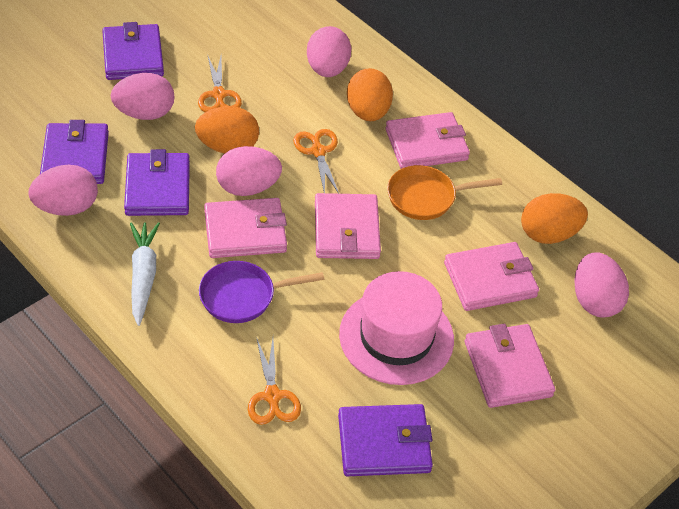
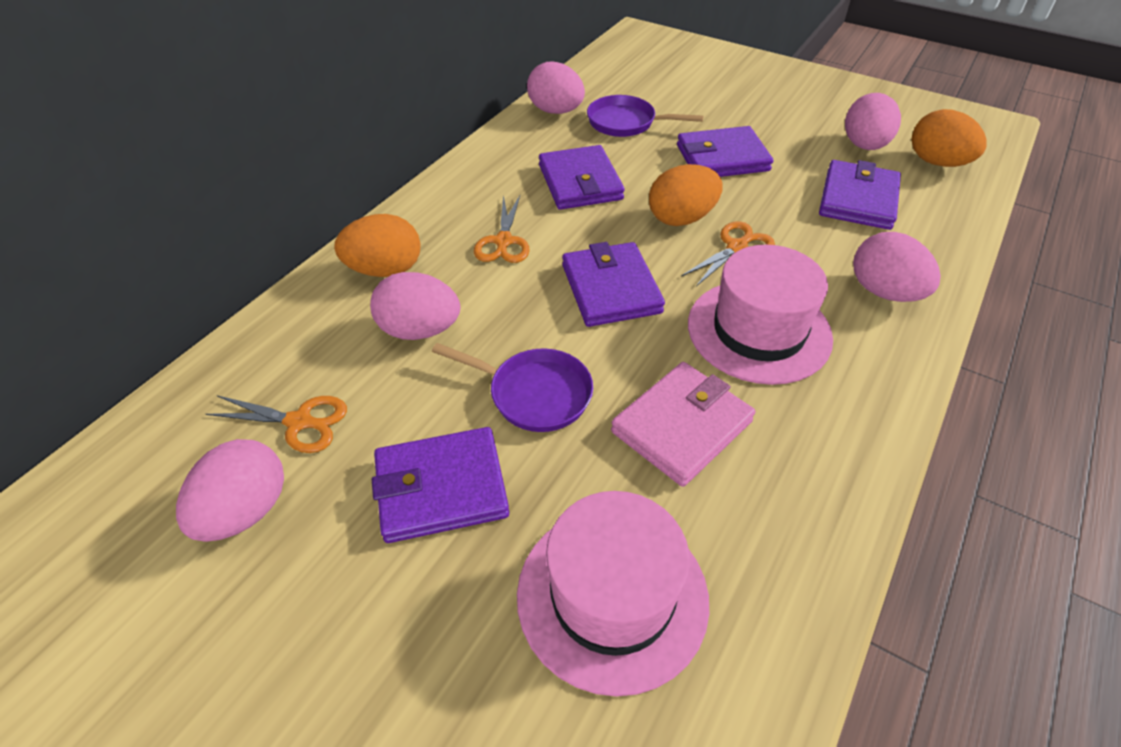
orange pan: [387,165,502,220] = 1 -> none = 0
pink hat: [339,271,454,385] = 1 -> [517,491,709,697] [688,245,833,385] = 2
pink wallet: [204,198,287,258] [315,193,381,259] [385,112,470,169] [444,242,539,311] [465,324,555,408] = 5 -> [611,362,755,487] = 1
purple pan: [199,261,324,323] = 1 -> [432,343,593,432] [587,95,704,137] = 2
purple wallet: [40,120,109,184] [102,22,164,80] [124,149,190,216] [338,404,433,476] = 4 -> [372,427,509,543] [539,145,625,210] [562,242,665,327] [677,126,773,177] [819,160,901,230] = 5
white carrot: [130,222,160,326] = 1 -> none = 0

